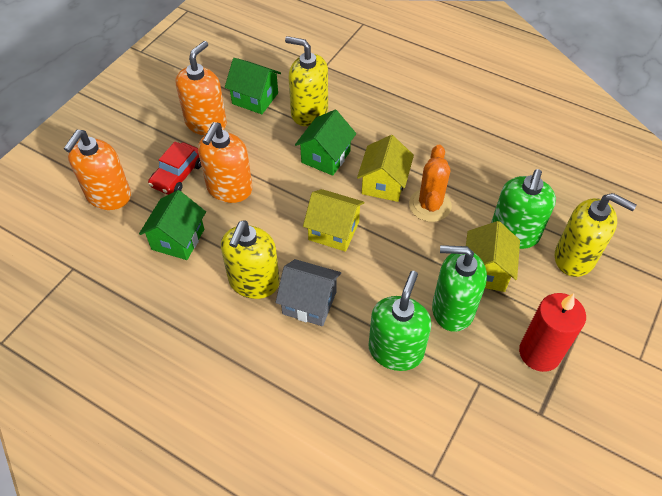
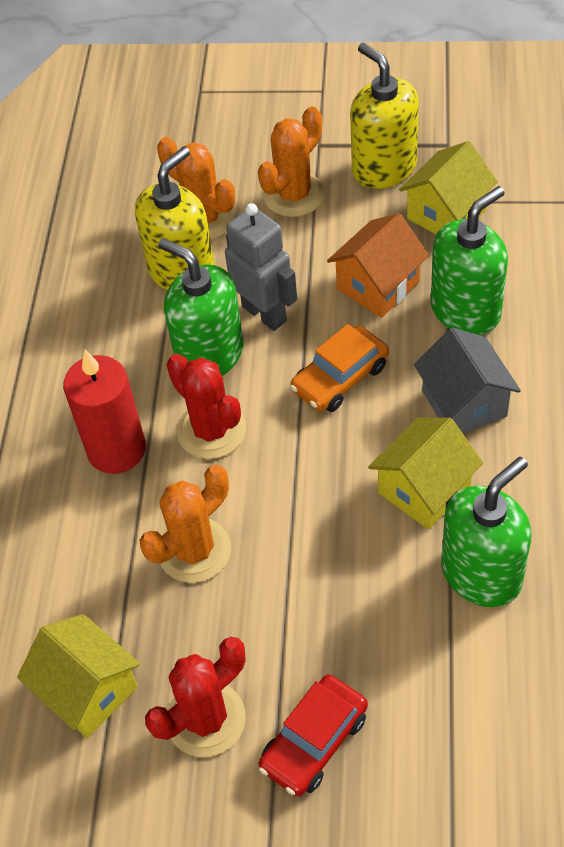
green house: [139,190,206,260] [225,58,281,114] [295,110,356,176] = 3 -> none = 0
grey robot: none = 0 -> [225,203,297,331] = 1
orange cactus: [409,145,452,222] = 1 -> [140,465,231,583] [157,137,235,240] [258,106,325,217] = 3
orange car: none = 0 -> [290,324,389,412] = 1
orange house: none = 0 -> [327,213,429,318] = 1
orange soap dispenser: [64,130,131,210] [176,41,227,136] [198,122,253,203] = 3 -> none = 0
red cactus: none = 0 -> [145,637,246,757] [167,354,246,459] = 2
yellow soap dispenser: [221,220,280,299] [285,36,328,126] [555,193,637,277] = 3 -> [135,146,215,290] [350,43,419,189] = 2

